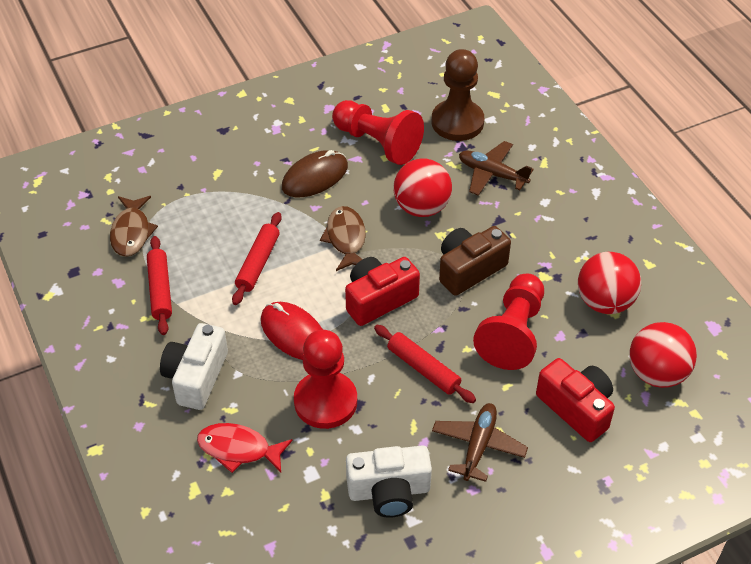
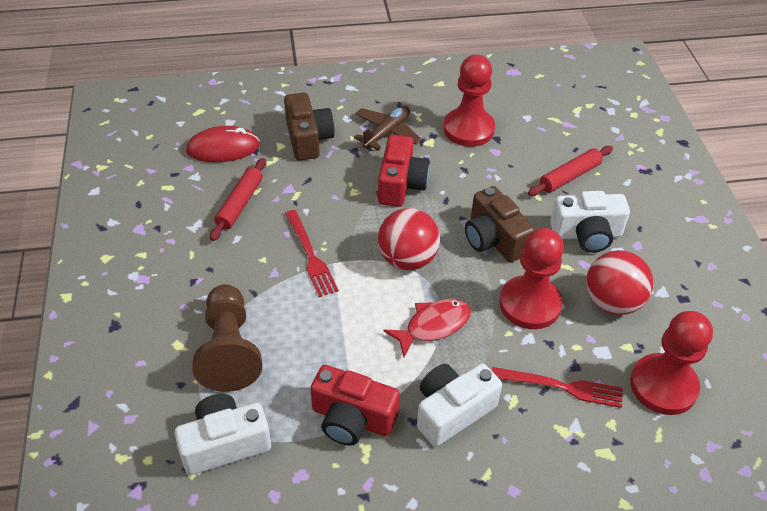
brown camera: [439,226,511,296] = 1 -> [284,93,335,161] [465,186,535,263] = 2
brown fish: [110,196,158,257] [320,206,366,271] = 2 -> none = 0
brown mouse: [282,150,348,197] = 1 -> none = 0
brown plane: [432,403,528,482] [459,141,534,196] = 2 -> [354,106,422,151] = 1
red ball: [393,159,452,217] [578,252,641,314] [629,322,697,388] = 3 -> [378,208,440,270] [586,250,653,315] = 2
red fork: none = 0 -> [285,210,339,297] [492,367,623,408] = 2
red rolling pin: [147,236,172,335] [232,212,282,305] [374,325,476,403] = 3 -> [210,158,266,241] [528,146,613,196] = 2
white camera: [160,323,228,410] [346,446,432,518] = 2 -> [175,394,271,475] [417,364,502,447] [550,191,630,253] = 3

